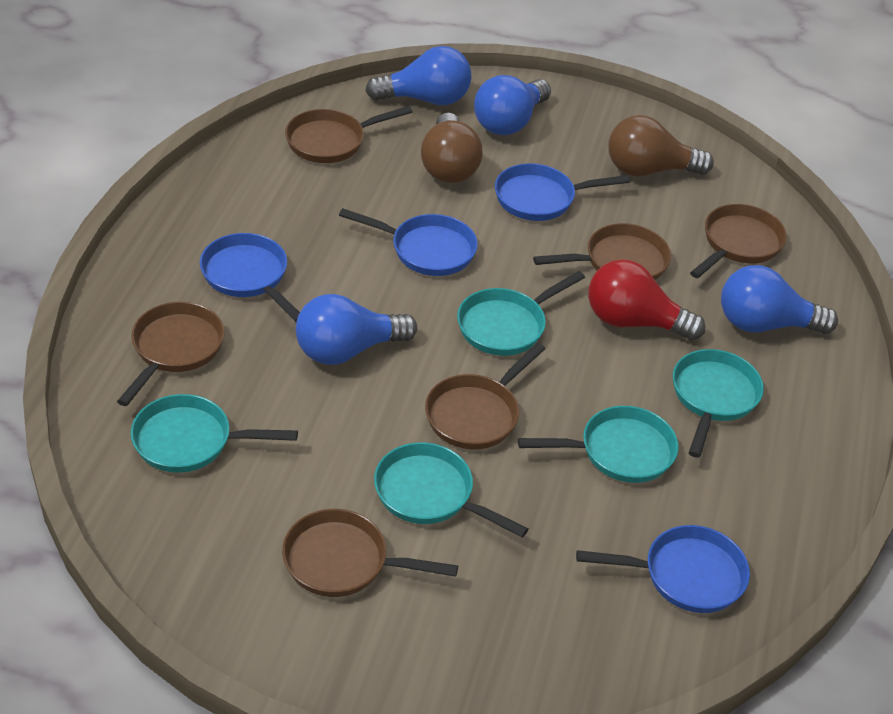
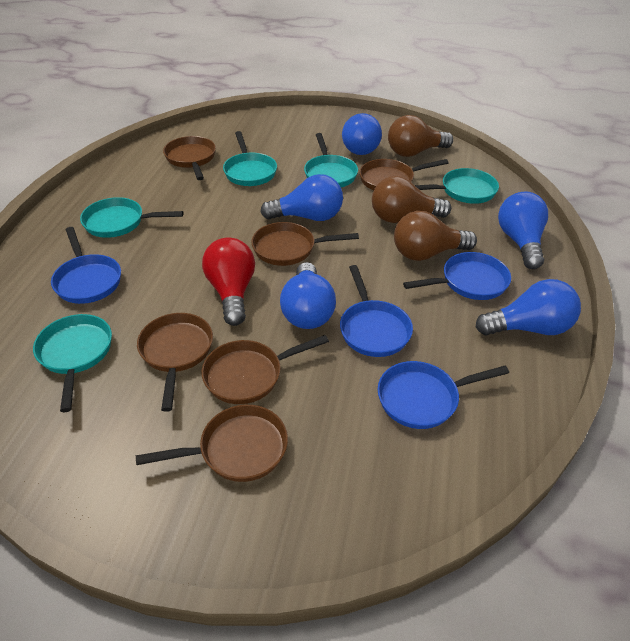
blue light bulb: [296,294,417,365] [365,46,471,105] [474,75,551,135] [721,265,838,334] = 4 -> [260,174,343,221] [280,262,336,329] [342,113,382,155] [476,279,581,336] [498,191,548,269] = 5
brown light bulb: [421,113,483,183] [609,115,714,176] = 2 -> [372,176,451,223] [388,115,453,157] [394,211,477,261] = 3

